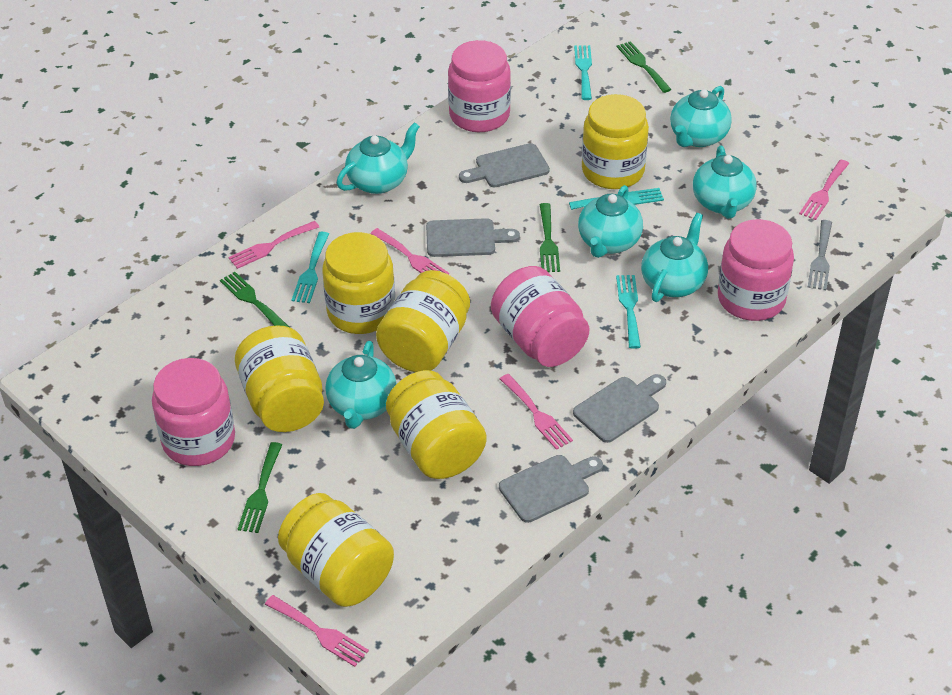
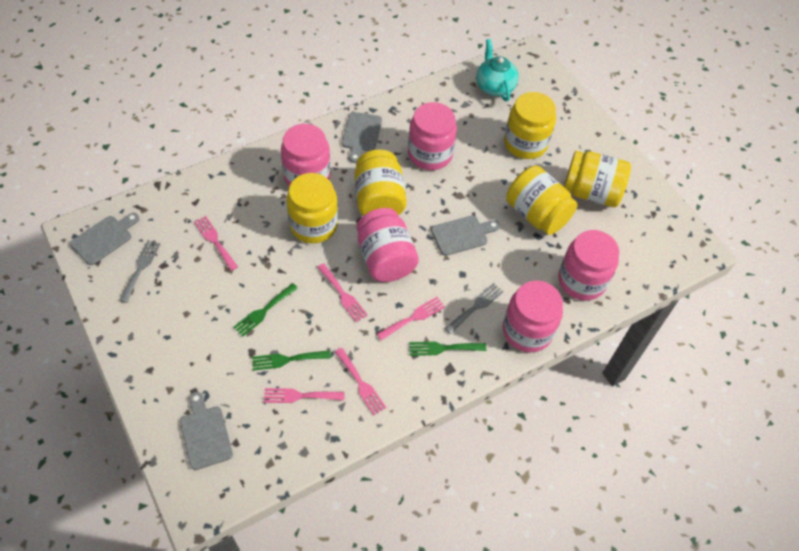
green fork: [220,272,289,327] [238,442,282,533] [539,203,560,272] [617,41,672,93] = 4 -> [233,283,298,337] [252,350,331,371] [409,342,486,356] = 3
grey fork: [807,220,832,290] = 1 -> [119,240,161,303] [445,283,504,334] = 2
pink jar: [152,358,235,466] [448,40,511,132] [491,266,589,367] [718,219,794,321] = 4 -> [281,124,331,186] [357,208,419,282] [408,102,457,170] [503,281,563,353] [558,230,619,301] = 5
turquoise fork: [292,232,329,303] [569,188,664,210] [574,45,592,100] [616,275,641,349] = 4 -> none = 0
turquoise teapot: [325,341,397,429] [337,122,420,194] [578,185,643,258] [641,213,708,302] [670,86,732,147] [693,146,757,219] = 6 -> [476,39,519,101] = 1
yellow jar: [235,325,324,432] [278,493,394,607] [322,232,395,334] [376,270,470,372] [386,370,487,479] [582,94,649,189] = 6 -> [287,173,338,243] [354,150,407,216] [504,92,556,159] [506,166,578,235] [564,151,631,207] = 5

